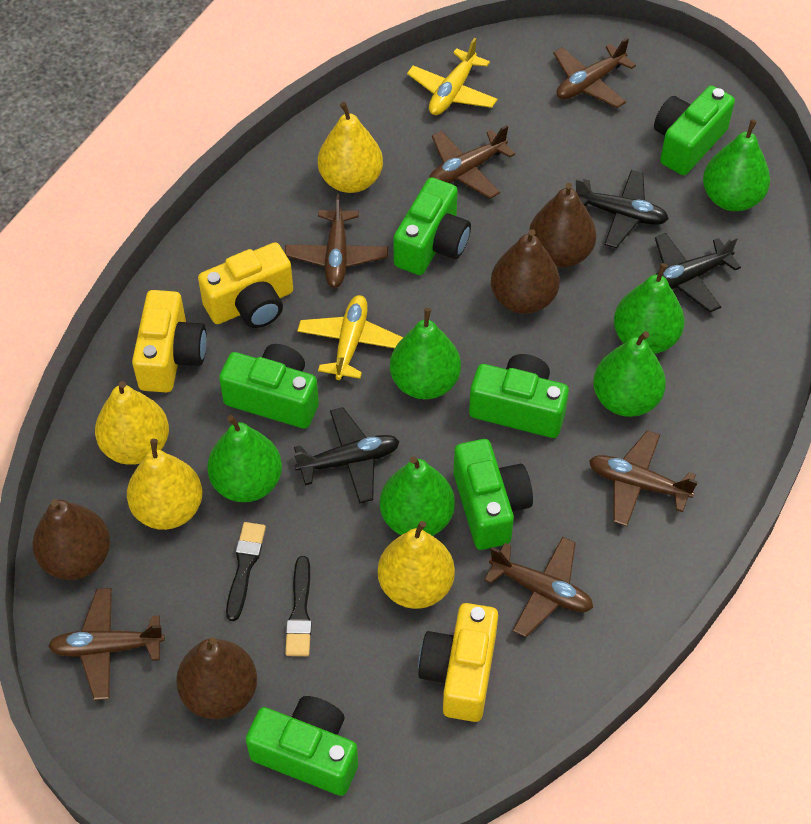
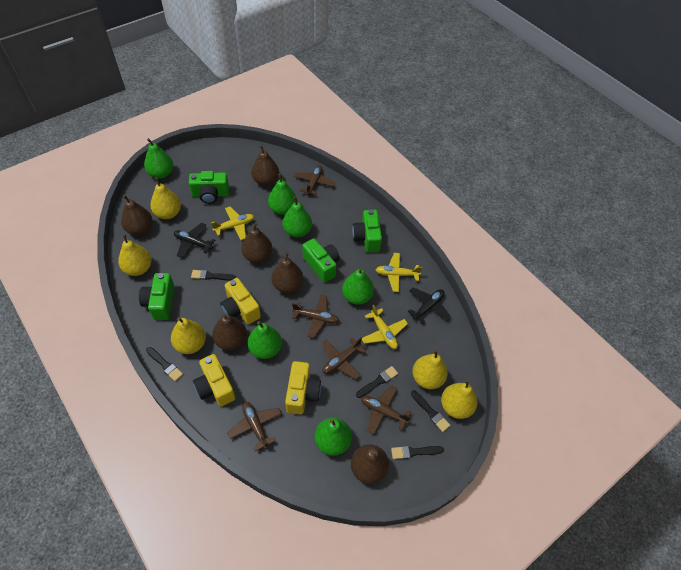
black brush: [226,522,266,621] [285,556,312,656] = 2 -> [146,347,183,381] [191,270,236,281] [356,366,398,398] [391,446,444,459] [411,390,450,432] = 5
black plane: [294,407,400,504] [576,170,669,248] [655,233,741,312] = 3 -> [174,223,215,258] [408,287,451,323] = 2
brown pear: [32,499,110,580] [176,637,257,719] [491,229,560,314] [529,182,597,268] = 4 -> [121,195,153,235] [212,313,247,350] [241,222,273,263] [251,145,279,186] [272,252,303,293] [351,444,389,484] = 6
brown plane: [48,588,165,700] [285,194,388,288] [429,125,515,199] [484,537,593,637] [553,38,636,108] [589,430,698,526] = 6 -> [227,402,282,451] [292,295,339,338] [294,165,335,195] [322,337,366,379] [361,385,411,434] = 5
green camera: [219,344,319,428] [246,696,358,796] [393,177,471,275] [453,439,533,550] [469,354,569,438] [654,85,735,175] = 6 -> [139,273,174,320] [189,171,229,204] [302,239,340,283] [352,209,382,252] = 4
yellow pear: [95,381,169,465] [127,439,202,530] [318,102,383,193] [378,521,455,609] = 4 -> [118,234,152,276] [150,178,181,219] [171,317,206,354] [412,350,448,389] [441,379,477,419] = 5
yellow plane: [297,295,403,380] [407,38,498,115] = 2 -> [211,207,254,240] [362,305,408,349] [375,253,422,292] = 3

